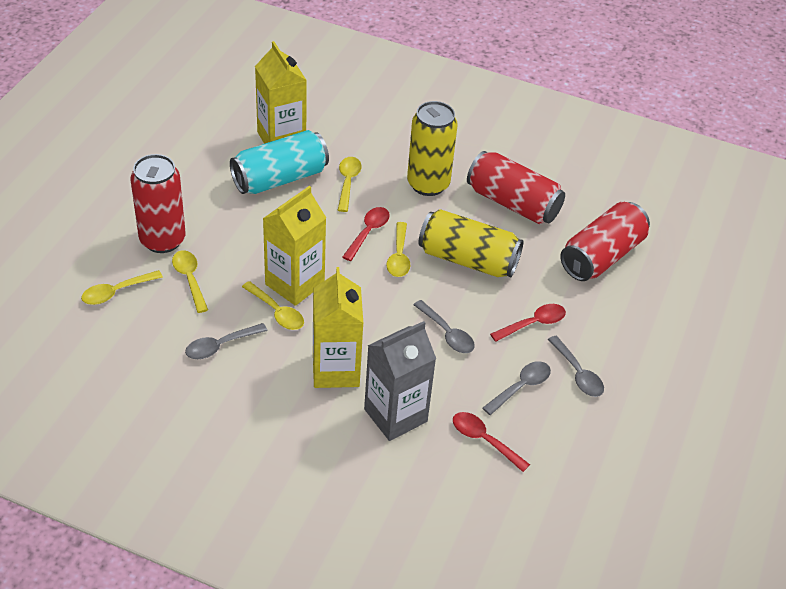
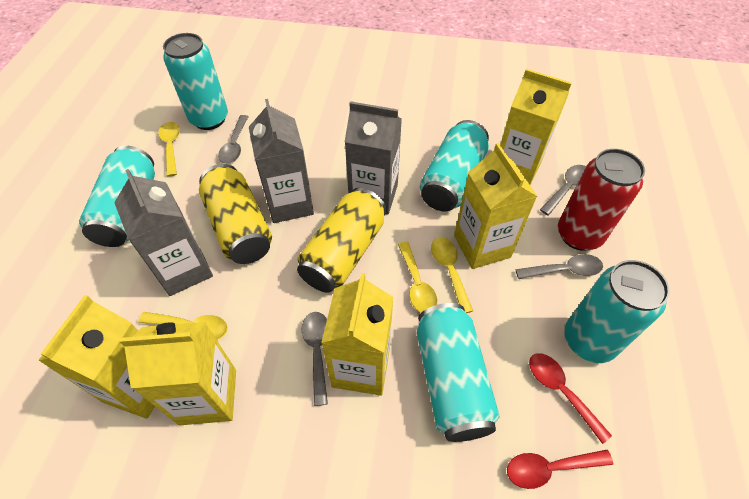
grey carton: [364,321,436,441] = 1 -> [114,169,213,296] [249,99,314,223] [345,101,402,215] = 3
red can: [131,154,186,253] [467,151,565,224] [560,202,650,281] = 3 -> [558,149,645,251] = 1
red spoon: [342,207,390,261] [453,412,530,472] [490,304,566,342] = 3 -> [507,450,613,489] [529,353,612,444] = 2
turquoise can: [230,130,329,194] = 1 -> [79,146,155,247] [163,33,228,130] [417,303,500,442] [420,120,489,211] [565,260,670,363] = 5
yellow carton: [255,41,307,144] [263,186,326,306] [313,267,363,388] = 3 -> [38,295,155,419] [119,322,236,425] [321,273,393,396] [454,143,538,269] [500,69,572,185] = 5
yellow spoon: [81,270,163,305] [172,250,208,313] [242,281,304,330] [338,157,362,212] [387,222,410,277] = 5 -> [138,312,228,340] [158,122,180,177] [398,242,437,313] [431,237,473,313] = 4

